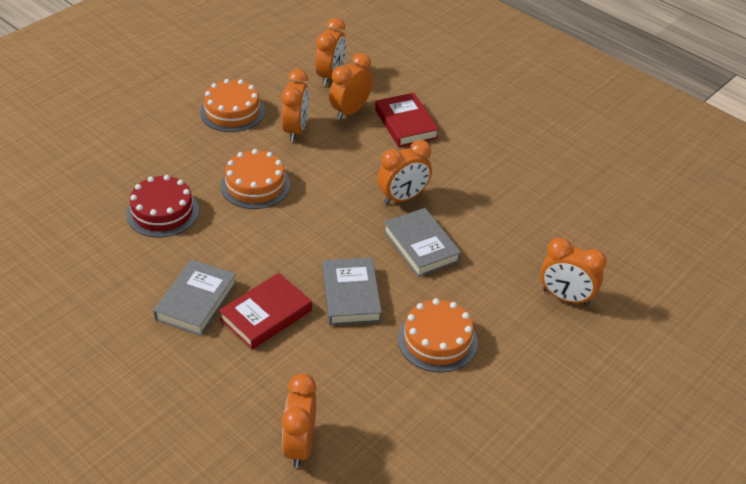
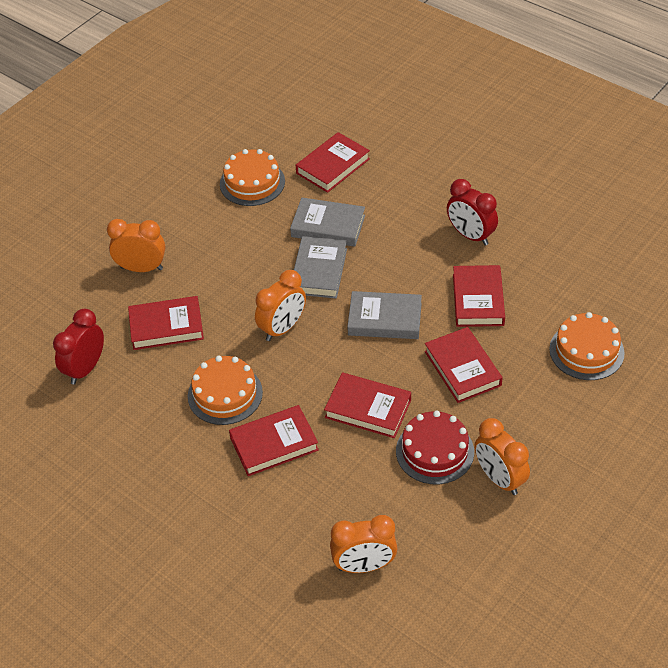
orange clock: [282,69,309,142] [282,373,316,468] [315,18,346,86] [329,53,373,120] [377,140,432,205] [540,238,607,306] = 6 -> [107,219,165,272] [255,270,306,341] [330,515,397,573] [475,418,530,495] = 4
red book: [219,273,312,350] [375,93,439,147] = 2 -> [128,296,204,350] [229,405,319,476] [296,132,370,193] [324,372,411,438] [425,327,502,403] [453,265,505,327] = 6
red clock: none = 0 -> [53,309,104,385] [447,179,498,245] = 2

